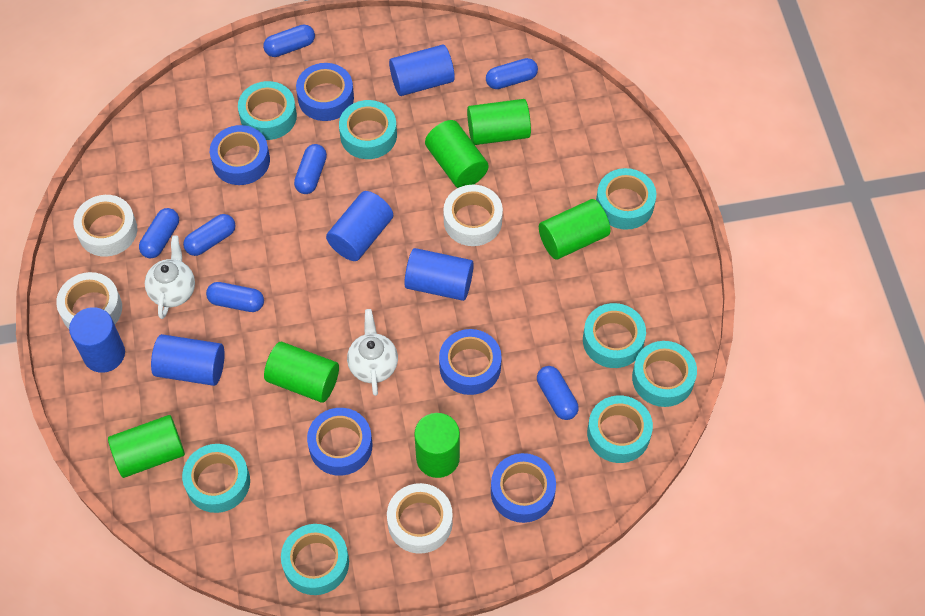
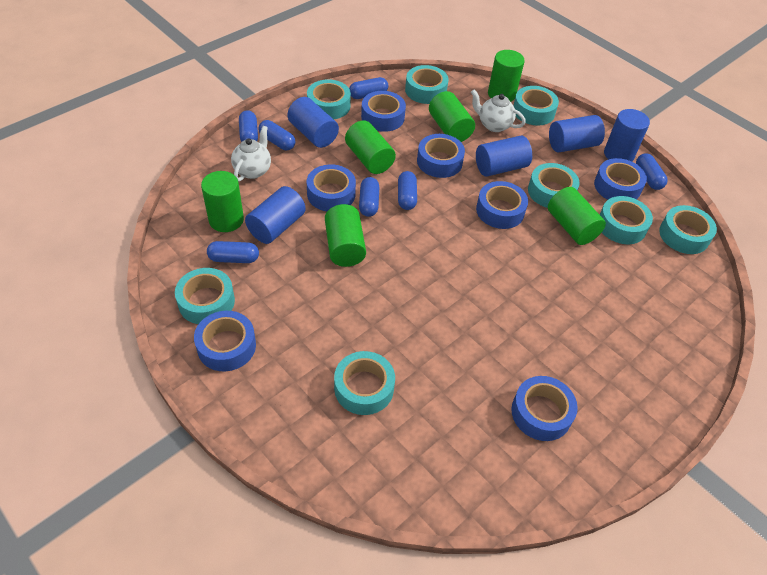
blue tape: [210,125,270,185] [296,63,354,121] [307,408,372,476] [439,329,502,395] [491,453,556,523] = 5 -> [194,311,256,371] [307,164,356,211] [361,91,406,132] [417,134,465,178] [476,181,528,229] [511,376,578,441] [594,158,647,200] = 7
white tape: [56,272,122,329] [73,195,137,257] [387,483,453,554] [443,185,503,246] = 4 -> none = 0

